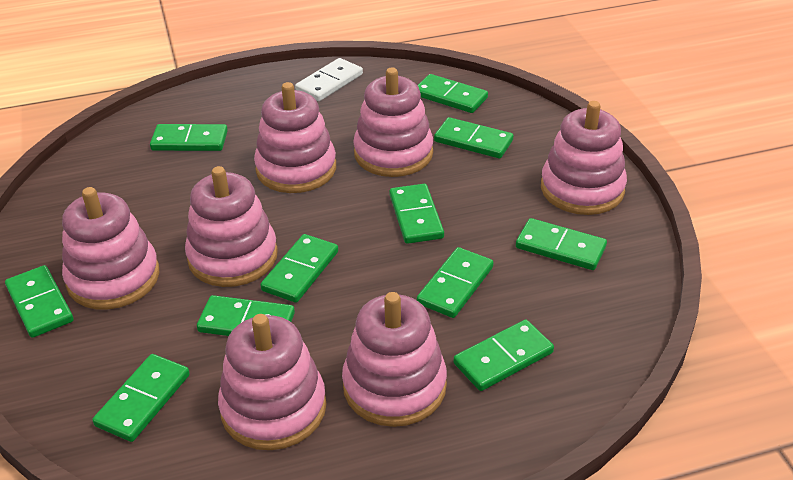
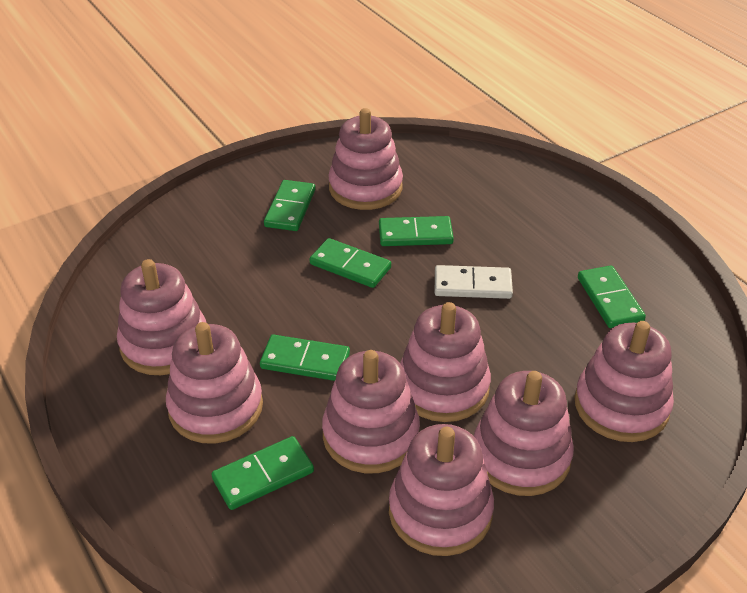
green domino: [5,265,73,338] [93,354,190,442] [150,124,228,151] [197,295,295,336] [261,234,338,303] [389,184,444,244] [417,74,488,113] [417,247,494,318] [434,117,513,158] [454,320,554,391] [516,218,607,270] = 11 -> [211,436,314,510] [260,334,350,381] [264,180,315,231] [310,238,391,288] [379,216,454,246] [578,266,646,328] = 6
pink stacking toy: [62,187,160,310] [185,166,278,287] [218,314,326,450] [254,82,336,193] [342,292,447,427] [353,67,433,177] [541,101,627,215] = 7 -> [117,259,206,375] [166,322,263,444] [322,350,420,473] [328,108,403,210] [389,424,494,556] [400,302,491,422] [474,371,574,496] [574,321,674,442] = 8

